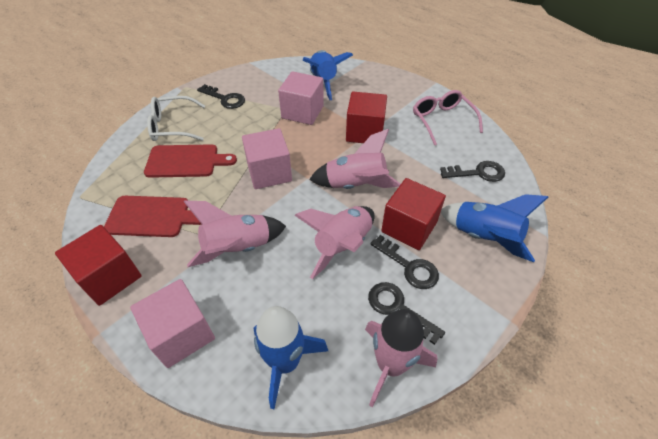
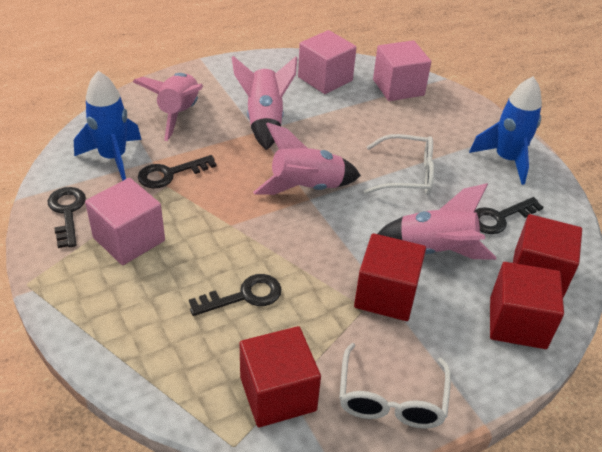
blue rocket: [254,306,328,409] [303,50,353,100] [441,194,548,262] = 3 -> [74,71,142,181] [469,76,542,185] = 2
pink glasses: [413,90,483,146] = 1 -> none = 0
red cube: [55,225,142,306] [346,92,387,143] [381,178,446,250] = 3 -> [240,326,321,427] [354,233,426,321] [490,262,564,349] [513,214,582,298] = 4
red cutting board: [104,196,202,237] [144,144,237,178] = 2 -> none = 0
white glasses: [147,96,205,141] = 1 -> [339,343,451,429] [364,134,434,195] = 2

